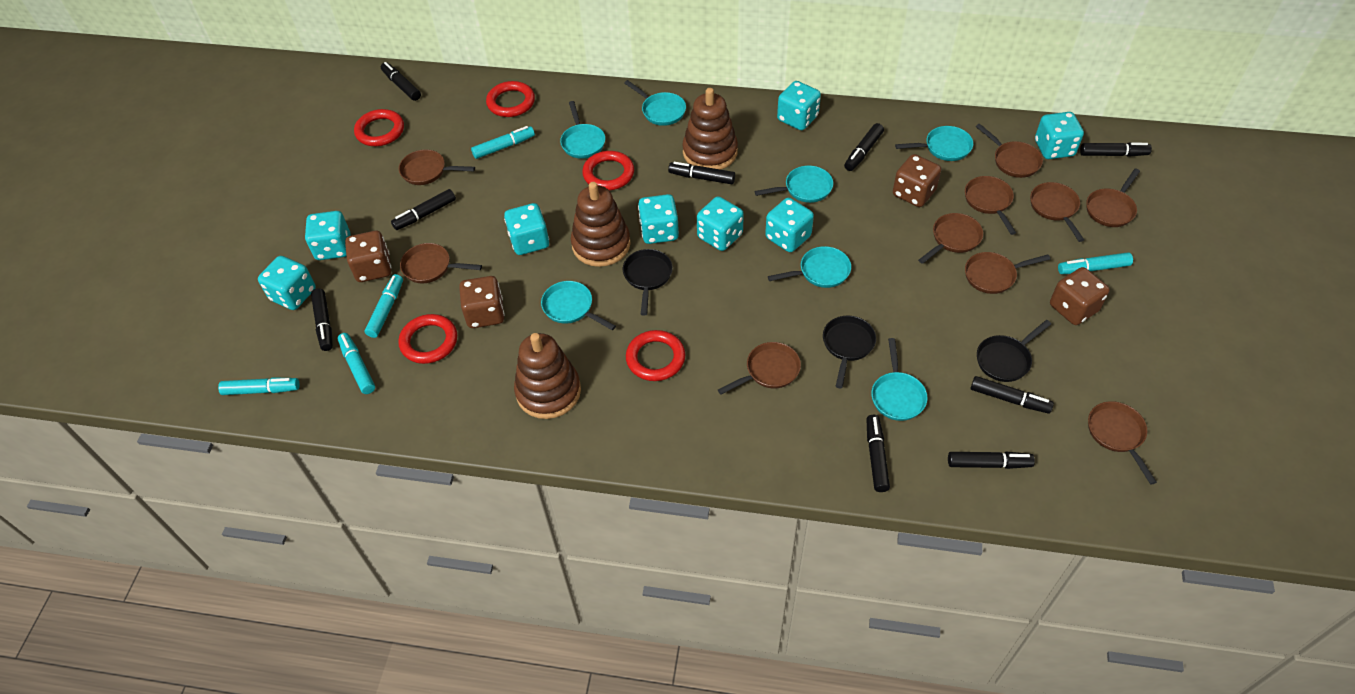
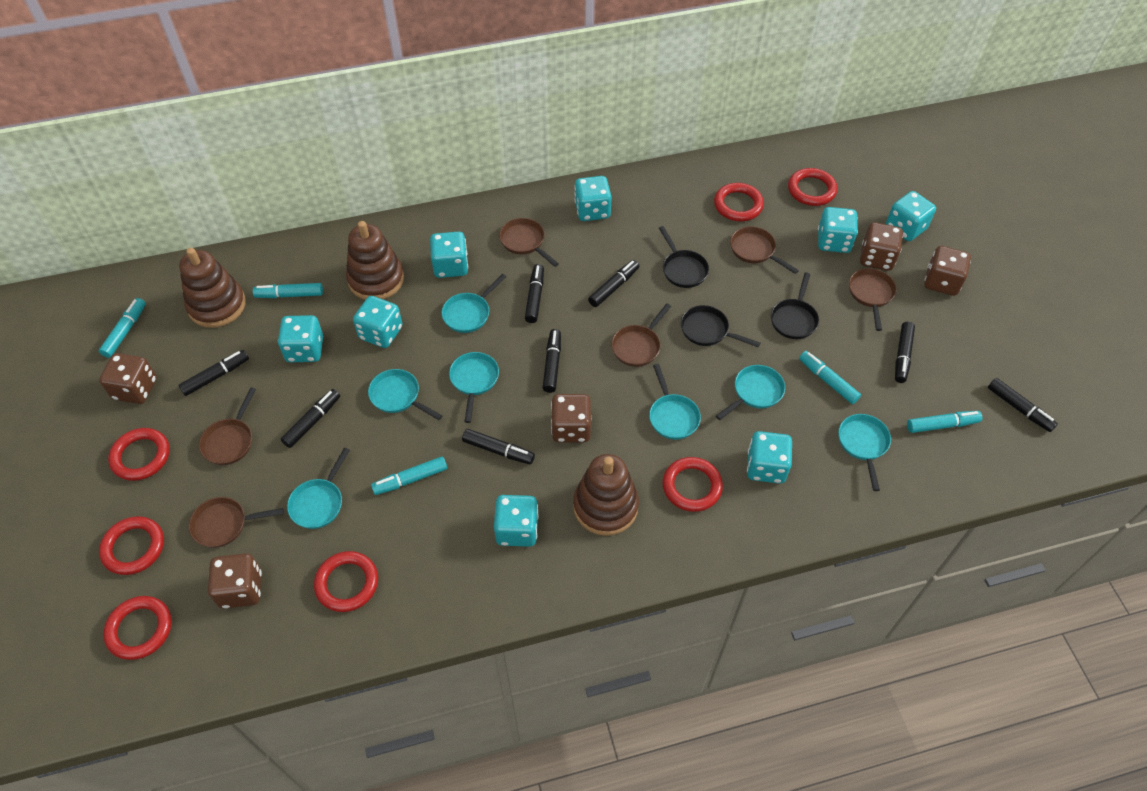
black marker: [311,288,333,351] [381,62,421,101] [391,189,456,230] [668,162,735,184] [844,123,884,171] [867,415,890,492] [948,452,1035,469] [971,376,1054,414] [1080,142,1152,157] = 9 -> [178,350,249,396] [281,389,340,448] [462,429,535,464] [525,264,544,323] [543,329,561,393] [588,260,639,307] [895,322,915,383] [988,378,1058,432] = 8
brown dice: [345,231,391,282] [459,276,505,328] [893,154,941,207] [1050,267,1110,325] = 4 -> [99,353,157,404] [208,553,262,609] [551,394,591,442] [860,222,903,271] [924,246,971,296] = 5
brown pan: [399,150,475,185] [400,243,482,283] [718,342,801,395] [918,213,983,264] [965,176,1016,235] [965,252,1050,294] [976,124,1043,178] [1030,182,1084,242] [1086,168,1140,227] [1088,401,1157,485] = 10 -> [189,497,284,548] [199,387,256,465] [499,218,559,267] [612,304,671,367] [730,226,799,274] [849,268,897,331] = 6
red ring: [354,109,404,146] [398,314,457,364] [486,81,535,117] [582,151,634,190] [626,330,685,381] = 5 -> [99,516,164,575] [103,596,172,660] [108,428,170,481] [314,551,378,612] [662,457,723,512] [714,183,764,221] [788,168,837,206] = 7

